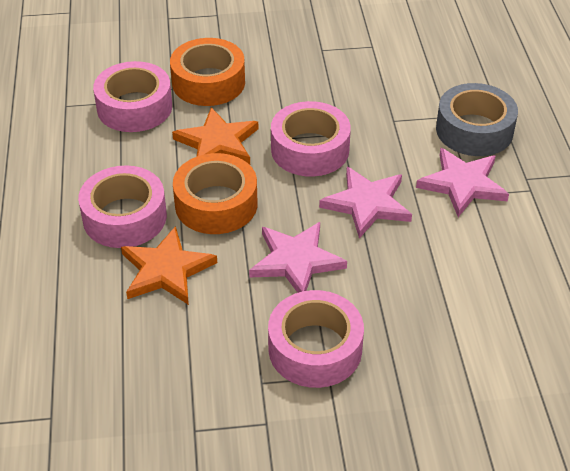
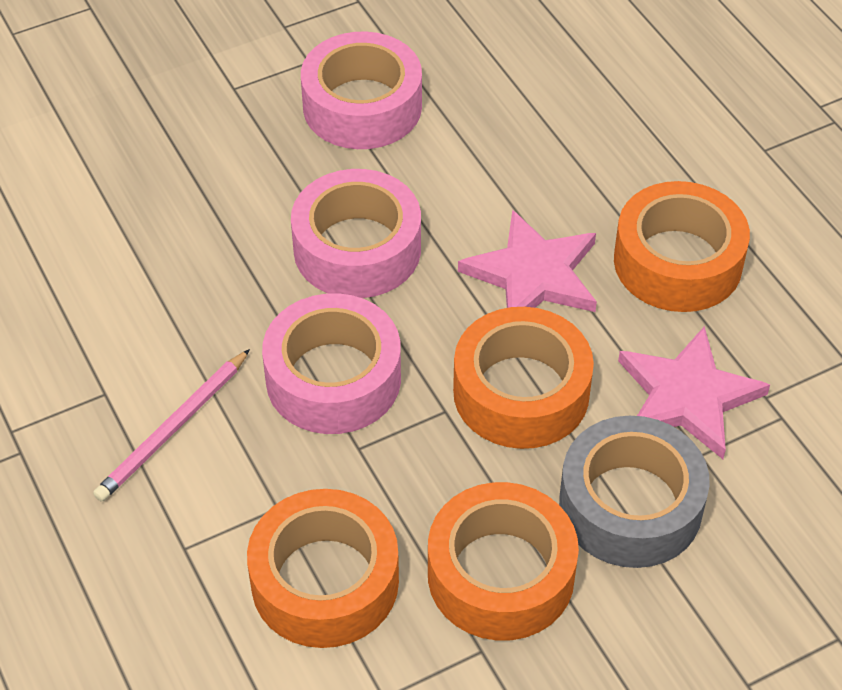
orange star: [121,226,217,305] [172,107,258,164] = 2 -> none = 0
orange tape: [170,38,245,106] [173,153,257,234] = 2 -> [247,489,399,648] [428,482,579,641] [453,307,594,449] [614,181,750,312] = 4
pink pencil: none = 0 -> [93,349,250,502] = 1
pink star: [249,222,347,293] [319,167,412,238] [416,148,509,217] = 3 -> [458,209,597,312] [618,326,770,459] = 2
pink tape: [78,165,167,248] [93,61,172,132] [268,290,364,388] [271,101,351,177] = 4 -> [262,293,401,434] [291,169,421,298] [301,31,422,149] = 3

